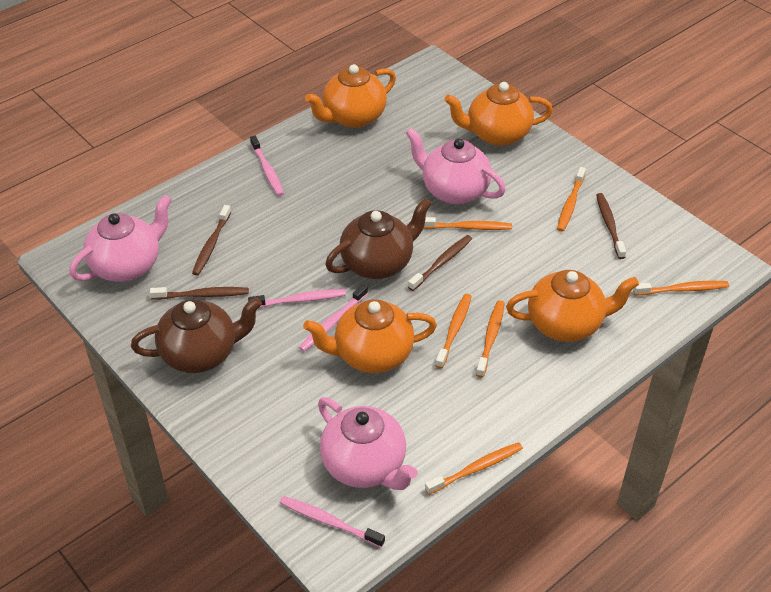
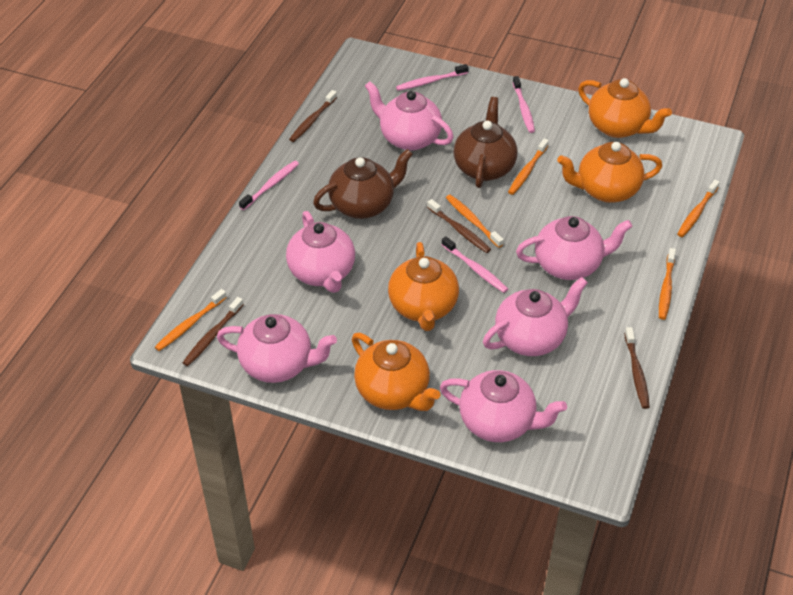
orange toothbrush: [424,217,512,230] [425,442,523,495] [435,294,472,368] [476,300,505,377] [557,167,586,232] [633,281,729,295] = 6 -> [155,289,227,351] [446,195,504,248] [508,138,549,195] [659,248,676,320] [677,180,720,237] = 5
pink teapot: [69,195,172,282] [318,397,418,490] [406,128,506,204] = 3 -> [217,314,337,383] [286,211,355,293] [365,81,454,151] [440,370,567,442] [483,277,588,356] [516,216,633,280] = 6

